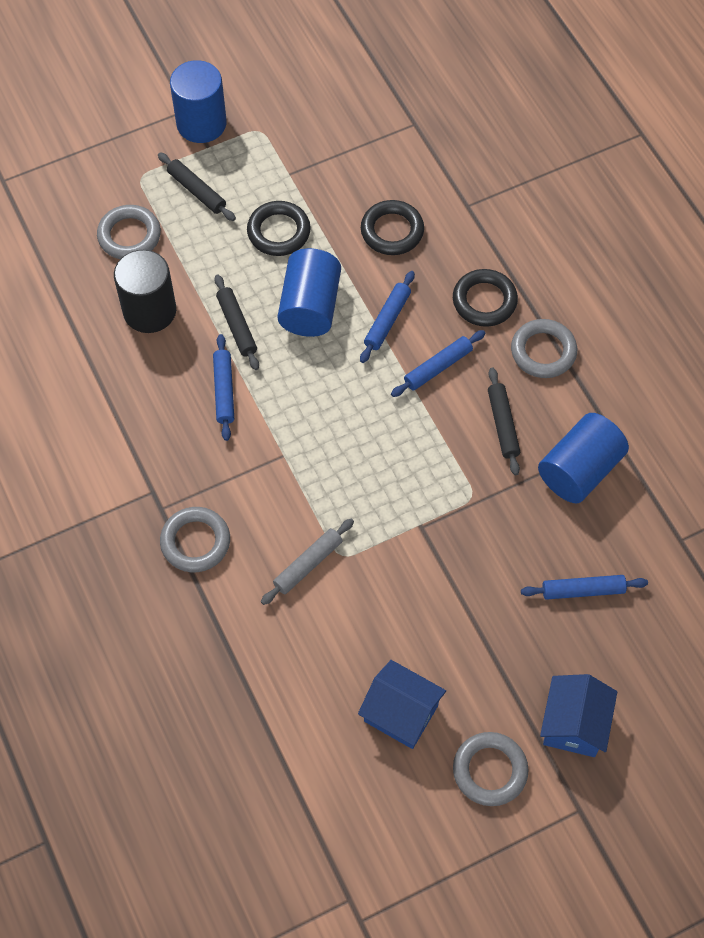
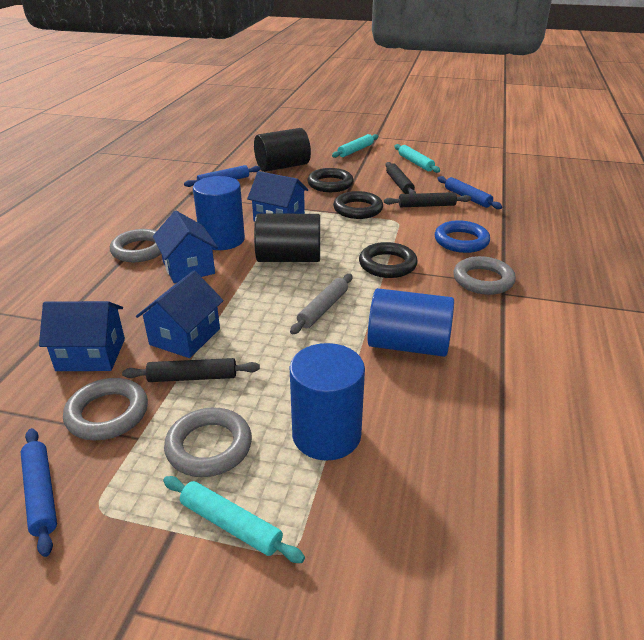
black cylinder: [114,250,176,333] = 1 -> [254,128,311,172] [254,214,320,262] = 2
blue house: [358,660,446,749] [540,674,617,757] = 2 -> [39,301,125,371] [136,271,224,358] [153,211,218,283] [247,171,308,222] = 4
blue ring: none = 0 -> [435,220,490,253] = 1
blue rolling pin: [213,334,234,441] [360,271,415,363] [391,330,485,397] [521,575,648,600] = 4 -> [21,428,57,557] [184,165,261,187] [437,176,502,209] = 3
turquoise rolling pin: none = 0 -> [163,476,305,563] [332,134,378,158] [394,144,440,173] = 3

